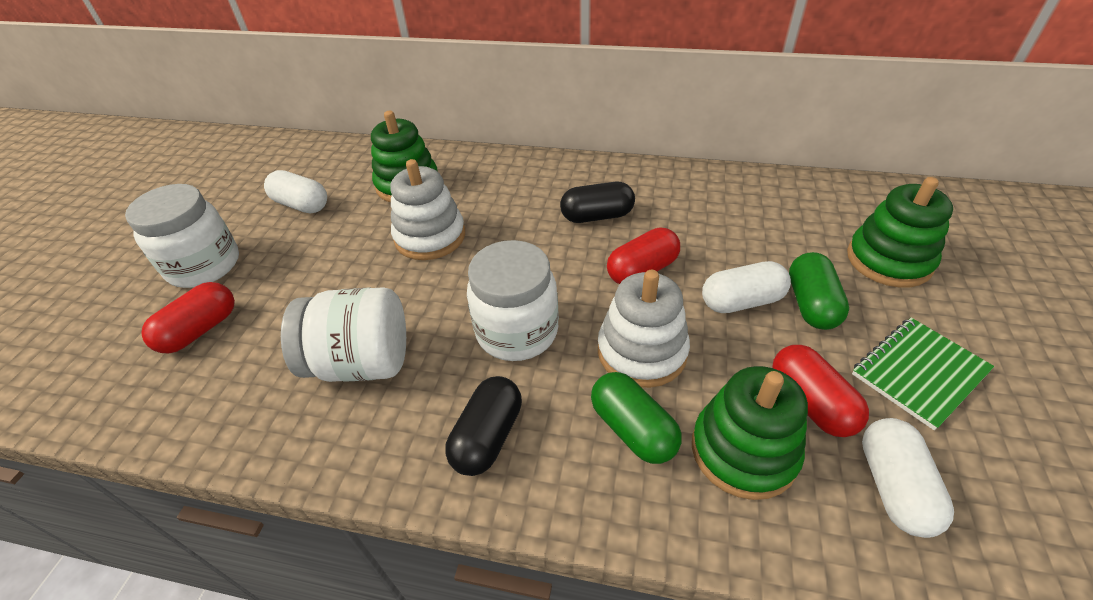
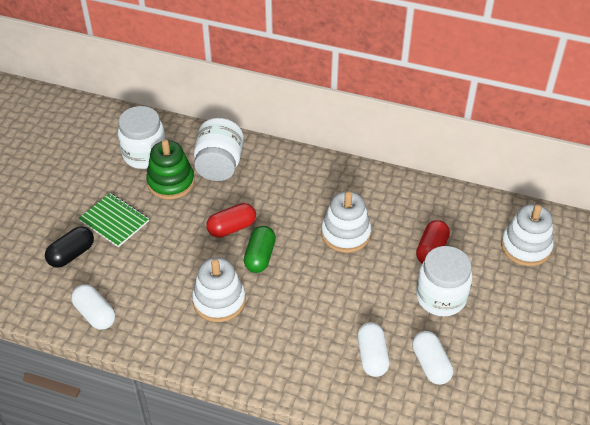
black capsule: [445,376,522,476] [560,182,635,223] = 2 -> [45,226,94,268] = 1
green capsule: [591,372,681,464] [789,252,849,330] = 2 -> [244,226,276,273] = 1
green stacking toy: [371,111,438,202] [692,366,808,500] [847,177,953,288] = 3 -> [146,140,195,200] = 1
red capsule: [141,282,235,353] [607,227,680,284] [772,345,869,437] = 3 -> [206,203,256,238] [416,220,450,263] = 2
white stacking toy: [391,159,465,260] [598,270,690,388] = 2 -> [192,257,246,322] [321,191,371,253] [501,204,554,266] = 3

